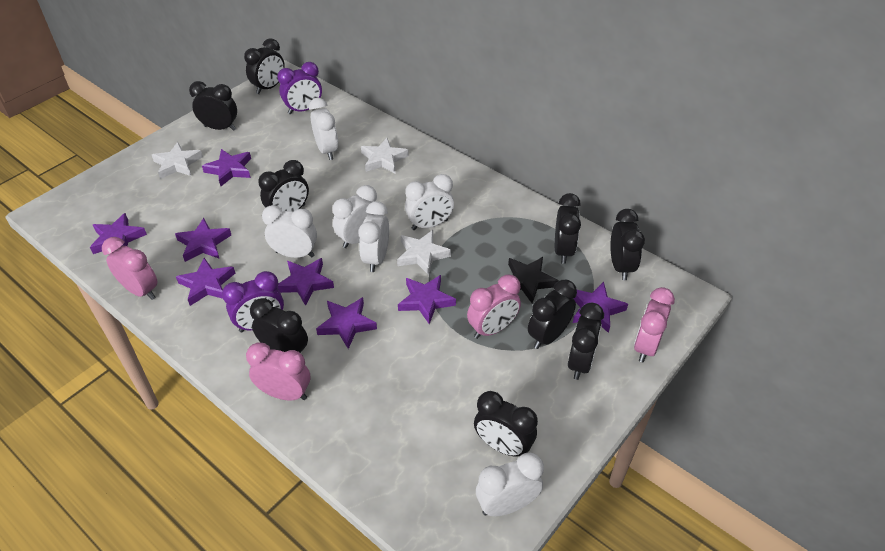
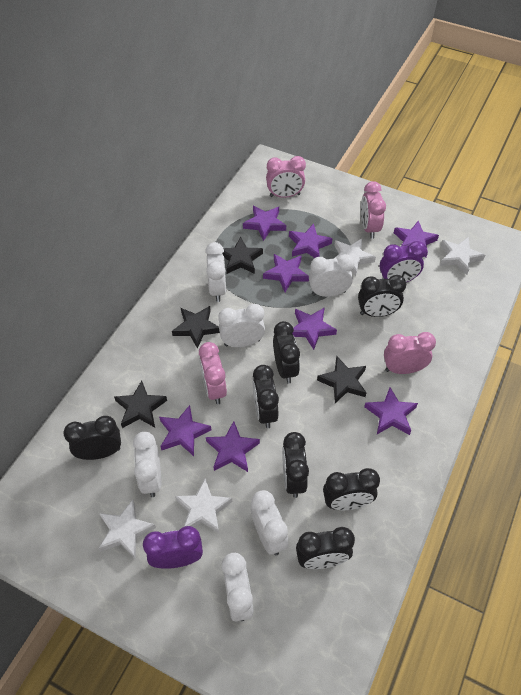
black clock: [189,81,237,131] [244,38,285,94] [250,298,308,353] [258,160,309,212] [474,391,538,457] [528,280,577,349] [555,193,581,264] [568,303,604,380] [610,209,645,280] = 9 -> [63,416,121,460] [253,365,279,428] [273,321,300,383] [282,432,309,498] [296,527,355,569] [323,468,380,510] [358,275,406,317] = 7
black star: [508,257,559,303] = 1 -> [114,381,167,428] [172,306,220,349] [223,237,263,274] [317,356,366,403] = 4
white star: [152,142,203,179] [361,138,409,174] [397,230,451,275] = 3 -> [98,500,156,558] [175,479,232,533] [334,239,376,276] [440,237,485,275] = 4

